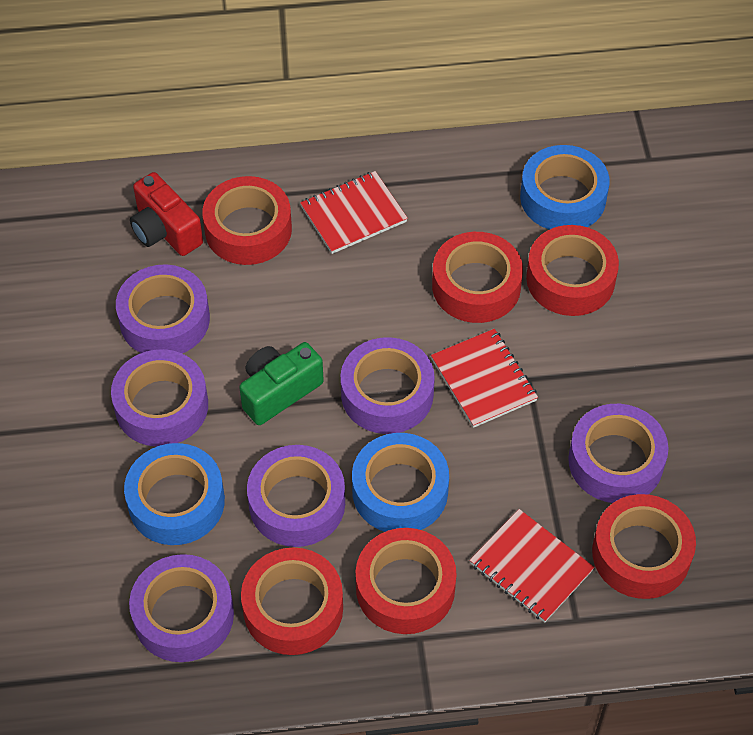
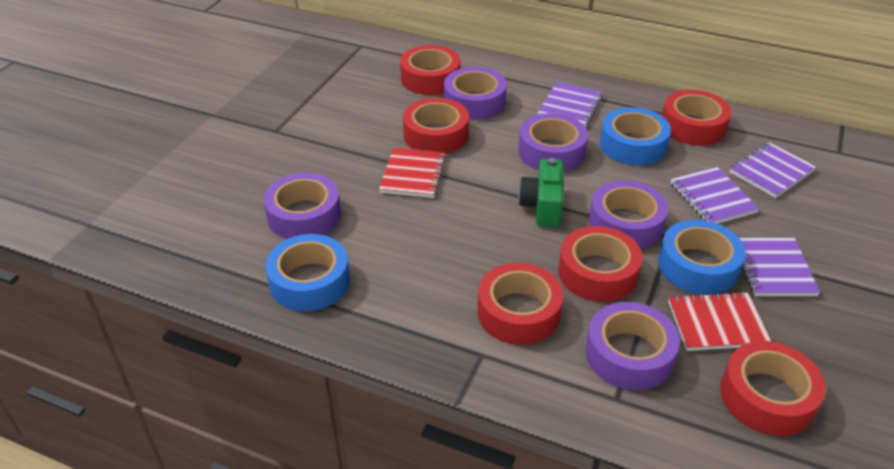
purple notebook: none = 0 -> [538,82,603,127] [671,167,760,224] [729,142,816,198] [739,238,820,296] = 4
purple tape: [111,349,208,447] [116,264,210,353] [129,554,234,662] [247,445,345,547] [341,337,435,434] [568,404,668,503] = 6 -> [264,173,341,239] [444,67,507,120] [518,113,588,172] [585,302,680,390] [589,181,668,249] = 5
red camera: [130,172,203,256] = 1 -> none = 0
red notebook: [300,171,408,254] [431,329,538,428] [470,509,595,622] = 3 -> [379,147,447,198] [668,291,771,351] = 2

